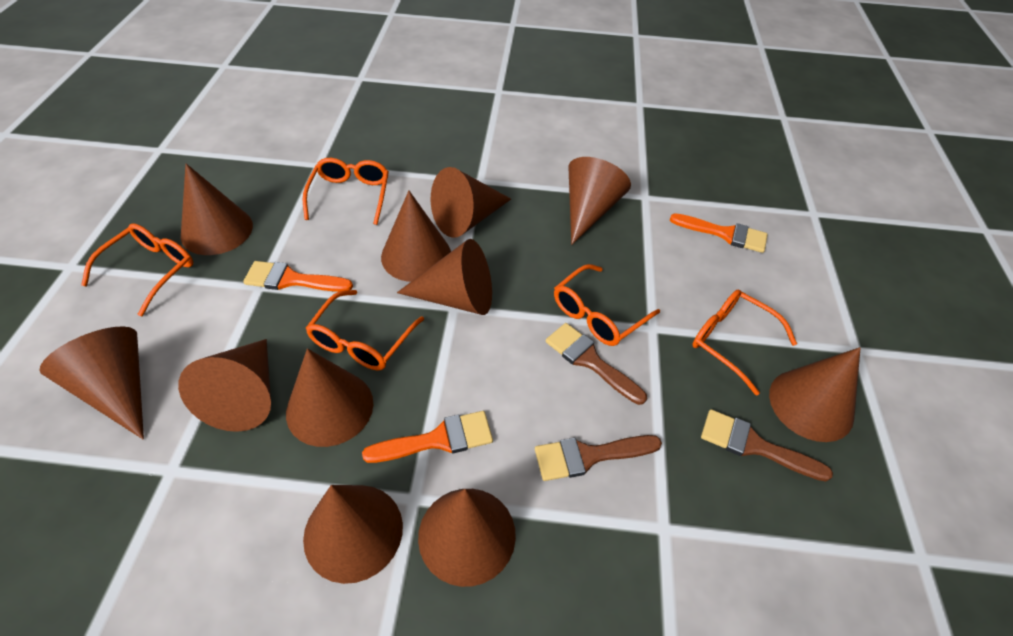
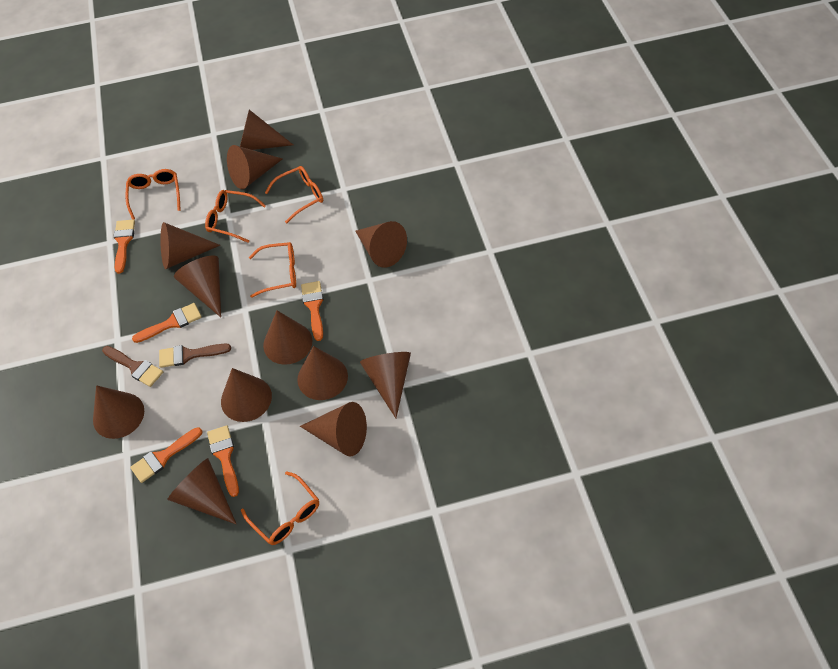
brown brush: [535,435,662,481] [546,323,647,405] [701,409,833,482] = 3 -> [102,346,163,387] [159,344,231,368] = 2
brown cone: [40,326,144,439] [178,339,271,432] [181,164,253,255] [286,348,373,447] [303,485,403,584] [381,191,451,282] [397,239,492,315] [418,489,516,587] [431,167,511,238] [568,157,631,245] [769,347,860,442] = 11 -> [93,385,144,439] [160,222,220,269] [167,458,236,524] [174,256,221,317] [221,368,272,422] [227,145,282,189] [240,110,293,150] [263,310,312,365] [297,346,348,400] [300,402,367,456] [355,221,407,268] [360,352,411,418] = 12
orange brush: [243,261,353,292] [362,411,493,463] [670,213,768,253] = 3 -> [114,219,135,274] [130,427,203,483] [132,303,202,343] [207,425,239,497] [301,281,323,341] = 5

